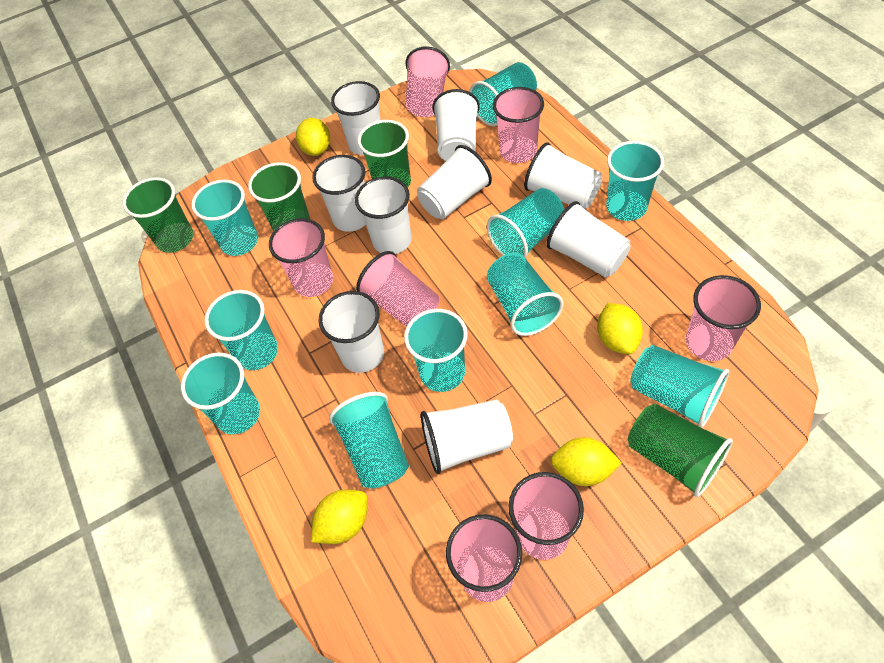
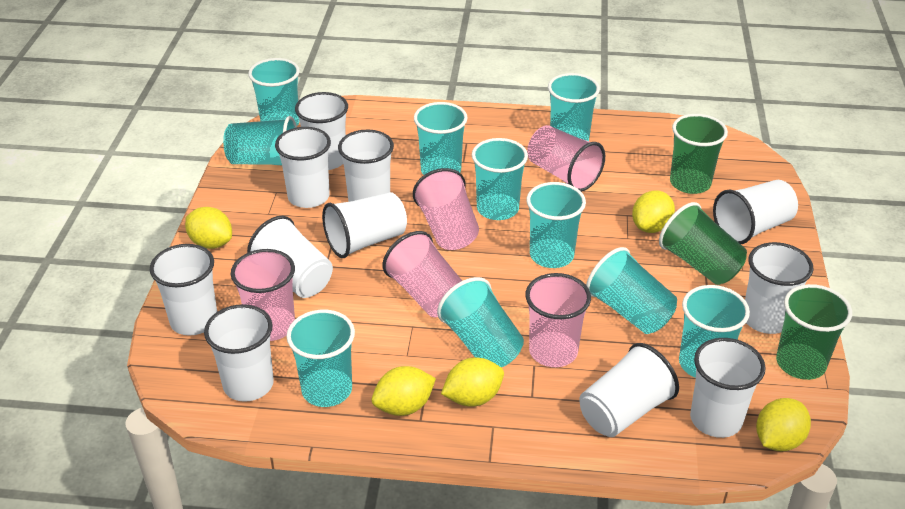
green cup: [123,177,193,253] [248,162,310,231] [357,120,411,187] [628,404,733,497] = 4 -> [659,202,747,285] [670,114,728,194] [776,284,852,380] = 3
pink cup: [269,218,333,297] [356,251,439,327] [405,47,450,117] [446,514,522,602] [493,87,544,163] [508,472,584,560] [686,275,761,361] = 7 -> [231,249,295,341] [382,231,462,317] [413,168,479,250] [525,273,591,367] [527,125,605,192] = 5
white cup: [312,155,366,232] [318,291,384,373] [331,81,381,155] [355,177,412,254] [417,145,492,219] [421,400,513,474] [432,89,480,161] [524,142,602,209] [546,201,631,277] = 9 -> [150,244,217,336] [204,304,274,402] [247,216,333,298] [275,127,331,208] [295,92,348,170] [322,192,407,258] [338,129,394,202] [579,343,679,437] [690,338,766,438] [713,180,798,244] [745,242,813,334] = 11
yellow lemon: [296,118,330,156] [311,490,367,544] [551,437,621,486] [597,303,643,354] = 4 -> [185,207,232,249] [372,366,436,416] [441,357,504,407] [632,190,675,233] [756,398,811,451] = 5

